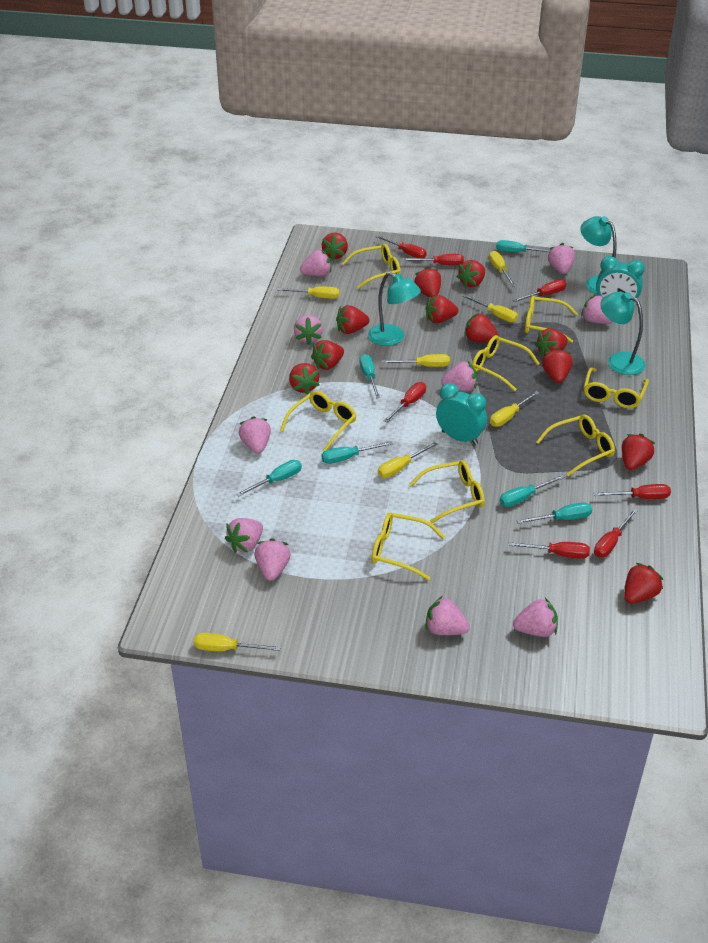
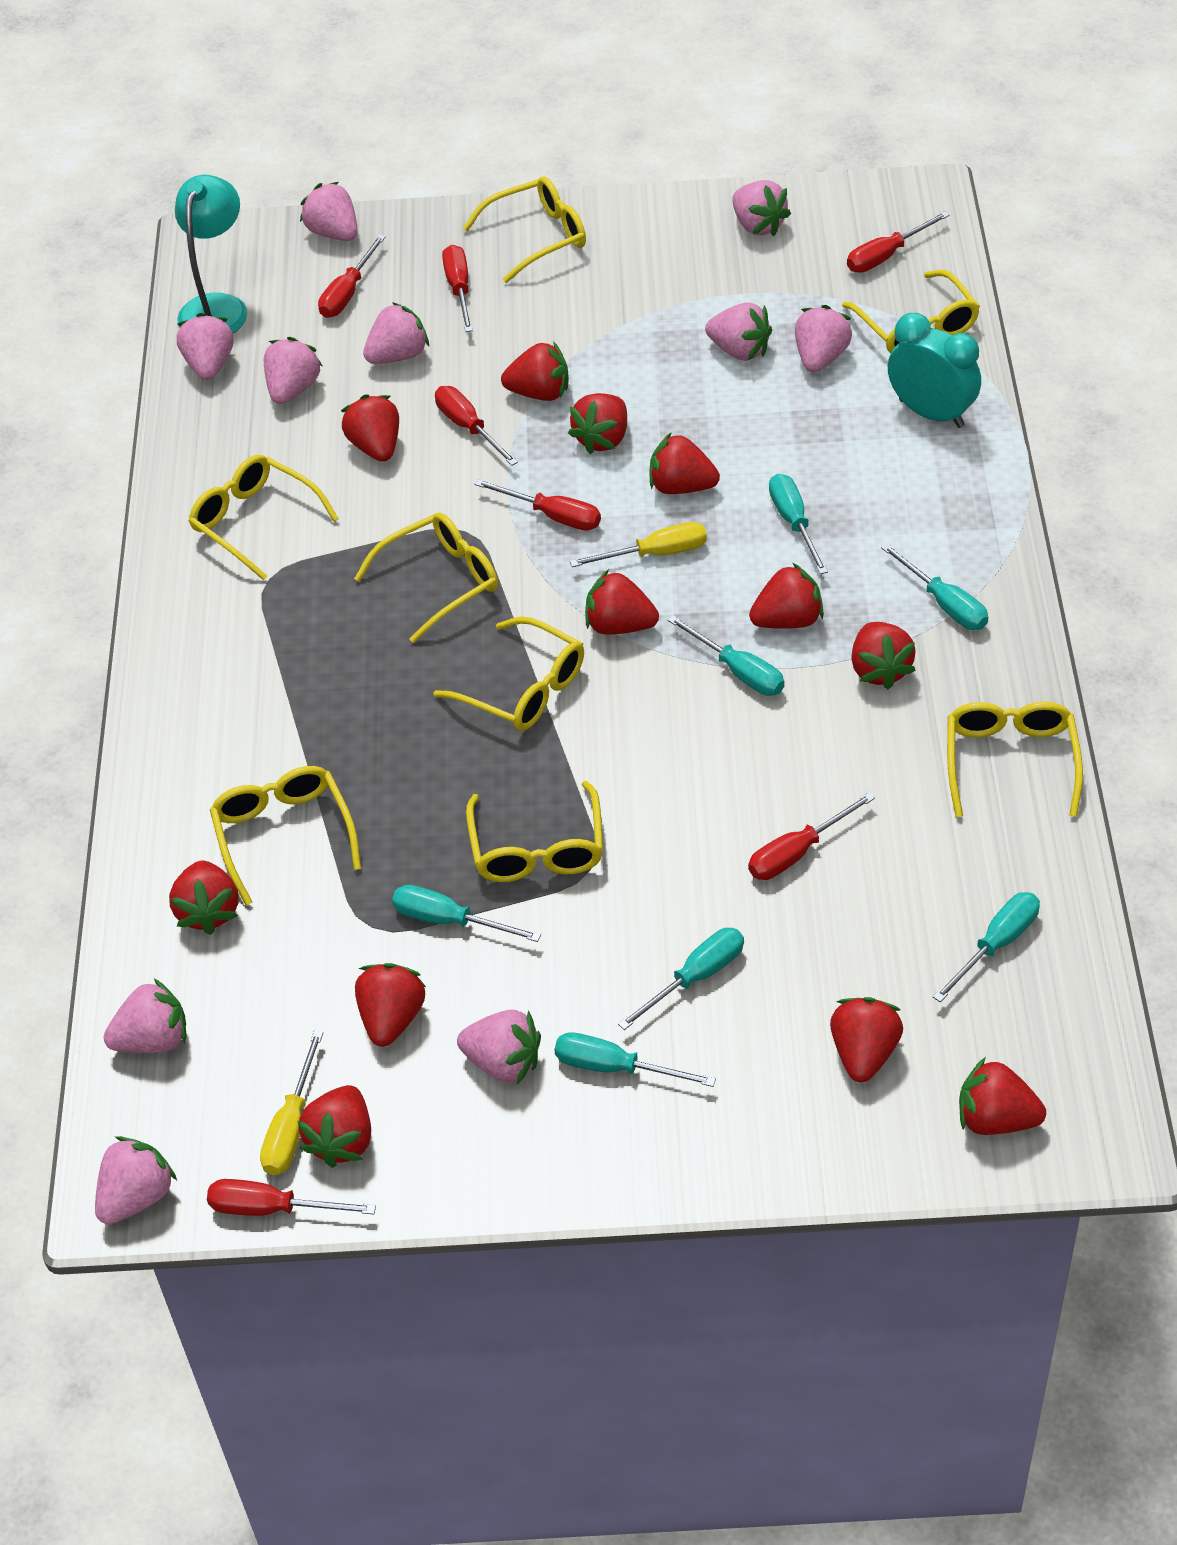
turquoise clock: [436,383,487,445] [596,256,645,302] = 2 -> [888,313,981,428] = 1
turquoise lamp: [368,272,421,346] [580,216,617,294] [600,292,646,375] = 3 -> [175,175,247,333] = 1
turquoise screwdriver: [236,460,302,496] [322,441,393,464] [359,354,380,398] [496,240,551,252] [500,475,565,507] [517,502,592,524] = 6 -> [392,885,541,942] [554,1032,716,1087] [618,928,744,1030] [668,615,784,696] [769,474,828,574] [881,544,988,630] [933,892,1040,1002] = 7
yellow screwdriver: [194,633,281,651] [277,287,340,299] [378,442,438,478] [382,354,450,367] [463,295,518,322] [489,251,516,286] [490,391,540,427] = 7 -> [260,1030,323,1175] [570,522,707,567] = 2

